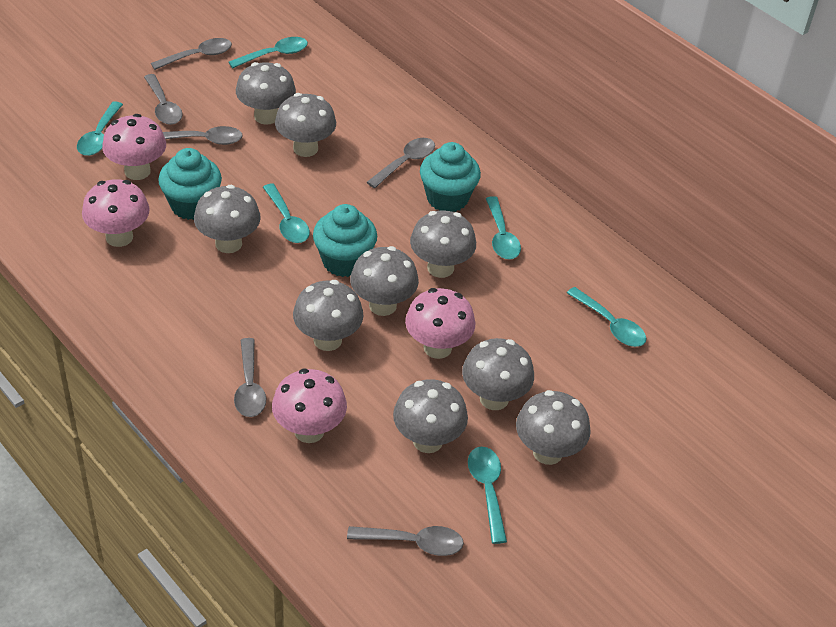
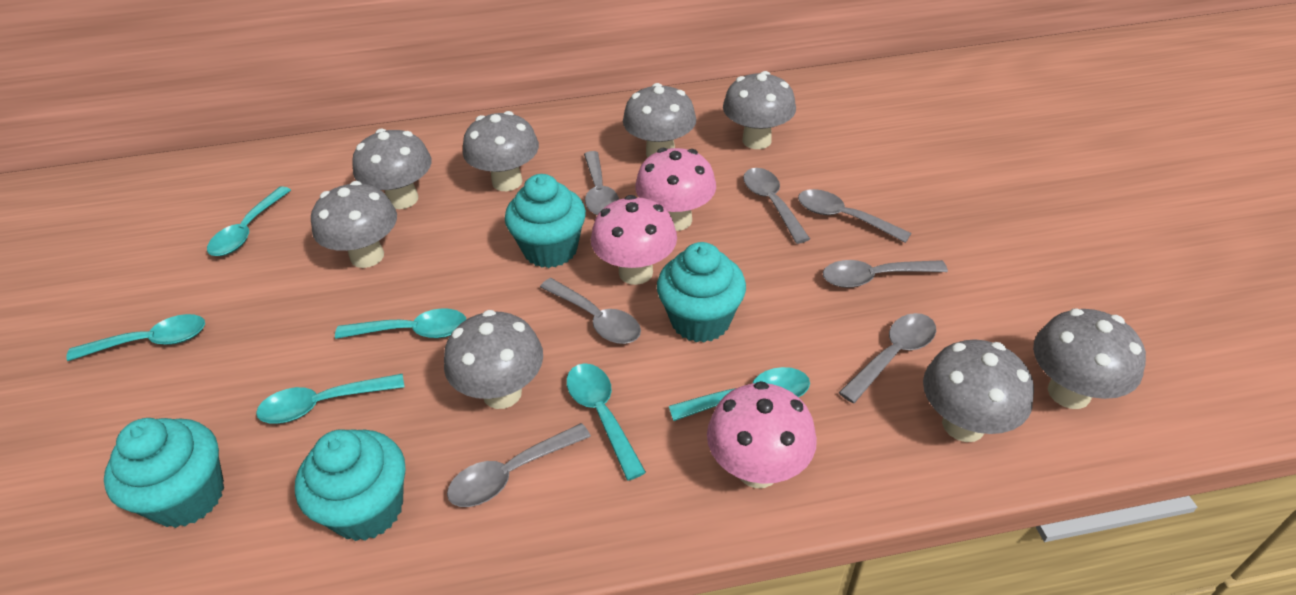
grey mushroom: [194,185,261,253] [236,62,296,125] [275,93,336,157] [293,280,364,351] [350,246,419,316] [393,379,468,453] [410,210,476,278] [462,338,534,410] [516,390,591,465] = 9 -> [311,181,397,268] [352,129,432,209] [444,310,543,409] [463,111,539,191] [623,83,696,158] [723,71,796,149] [923,340,1034,442] [1033,308,1146,409] = 8
grey spoon: [144,74,183,125] [151,38,232,70] [163,126,243,145] [234,338,266,417] [347,526,464,556] [367,138,435,188] = 6 -> [447,423,591,507] [540,278,641,344] [584,151,619,215] [743,168,810,244] [798,189,911,243] [823,260,948,288] [839,313,936,403] = 7
pink mushroom: [82,179,150,247] [102,114,166,180] [272,369,347,443] [405,288,475,359] = 4 -> [591,195,677,285] [635,148,716,231] [707,381,817,488] = 3
turquoise cupcake: [158,148,222,220] [313,204,377,277] [420,142,481,212] = 3 -> [104,418,224,528] [295,429,405,541] [505,174,586,268] [657,242,746,343] = 4

